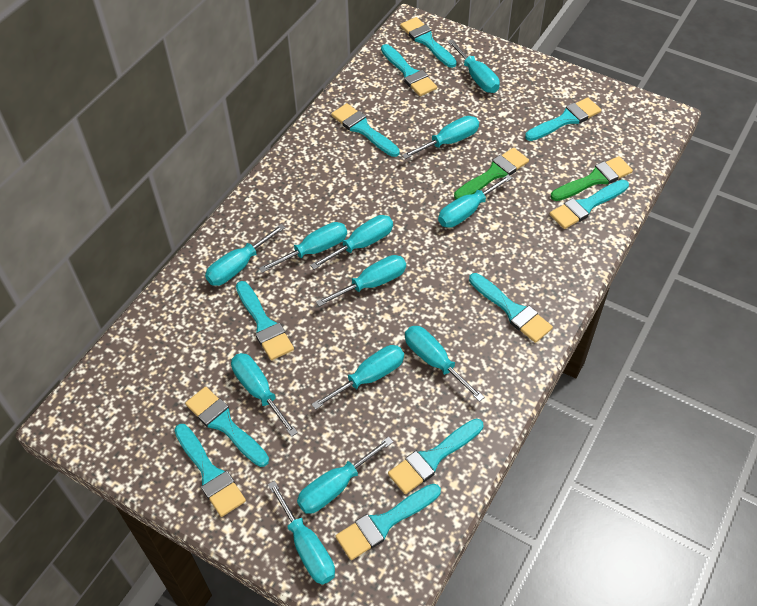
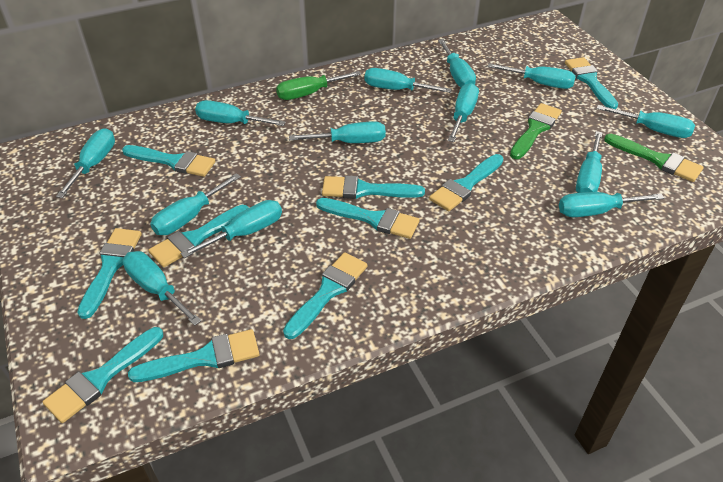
green screwdriver: none = 0 -> [276,71,361,100] = 1
turquoise brush: [175,424,246,517] [185,387,269,467] [236,281,294,360] [331,103,400,157] [335,484,441,560] [381,44,437,96] [388,419,483,494] [400,17,457,68] [469,273,553,343] [525,98,601,141] [549,180,629,229] = 11 -> [43,327,163,423] [77,228,142,319] [122,145,215,177] [128,329,259,382] [148,205,249,267] [283,253,367,339] [316,198,420,239] [322,176,425,199] [429,154,503,211] [565,57,618,109] = 10
turquoise screwdriver: [205,224,286,286] [231,353,298,437] [259,222,347,273] [268,481,335,585] [297,437,393,514] [310,215,393,269] [311,345,404,410] [316,255,406,307] [402,116,479,159] [405,326,485,402] [438,175,512,228] [448,40,500,93] = 12 -> [56,128,115,198] [123,251,201,326] [150,173,241,235] [180,200,282,258] [195,100,286,126] [289,121,386,143] [364,68,452,93] [438,39,476,87] [448,83,479,142] [487,63,576,89] [559,192,664,217] [576,131,603,193] [597,105,695,138] = 13

